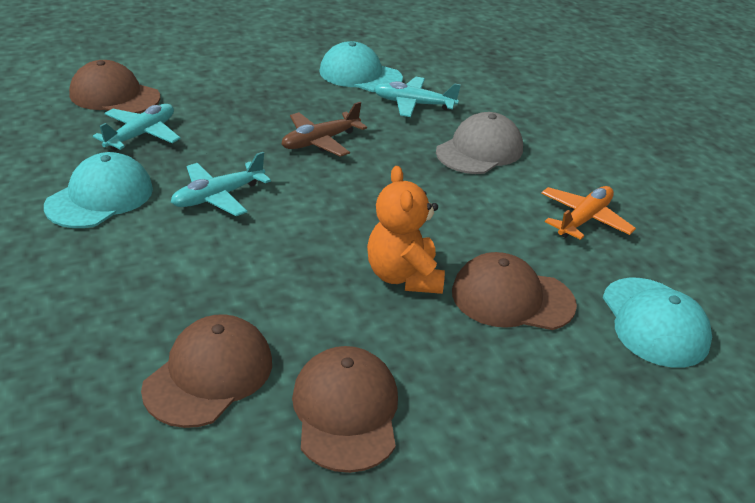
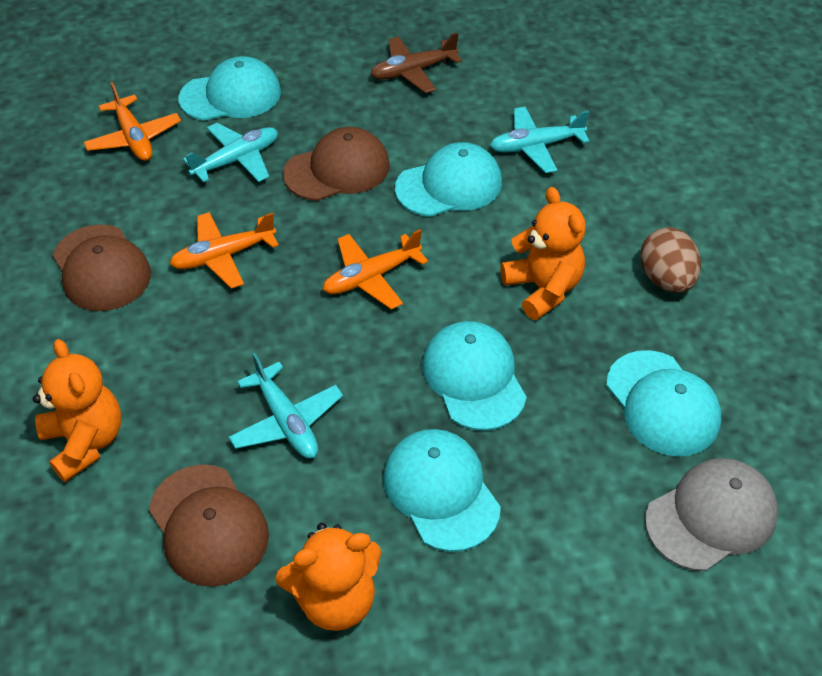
brown cap: [69,60,160,114] [141,314,272,428] [292,346,398,473] [452,252,577,330] = 4 -> [53,224,151,311] [149,464,269,587] [283,127,390,201] = 3
brown egg: none = 0 -> [640,227,701,293] = 1
orange plane: [541,186,636,240] = 1 -> [83,82,181,161] [170,212,279,289] [323,229,428,310] = 3
orange teddy bear: [367,166,445,294] = 1 -> [33,339,122,482] [276,523,381,631] [500,187,586,320] = 3
turquoise cap: [44,152,153,228] [320,41,403,92] [603,278,712,368] = 3 -> [178,56,281,121] [383,429,501,552] [395,142,502,217] [422,321,527,431] [606,350,721,456] = 5

